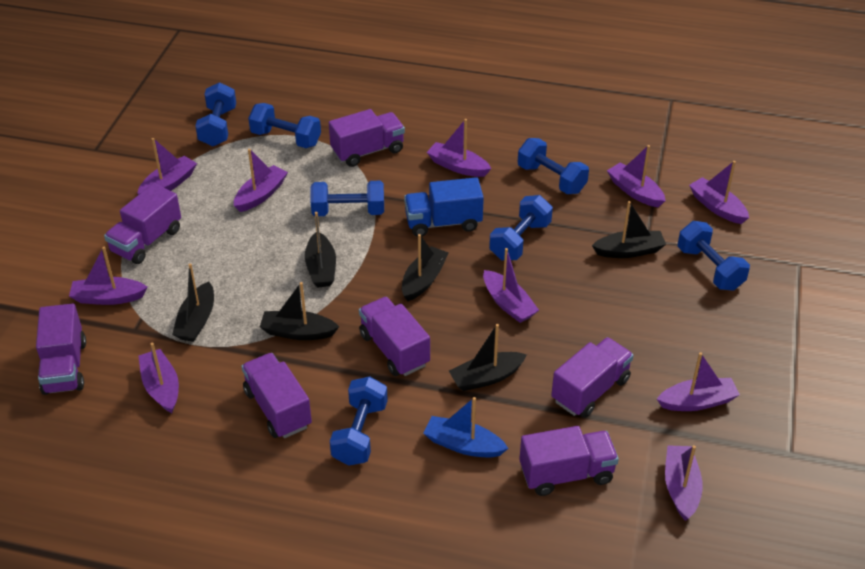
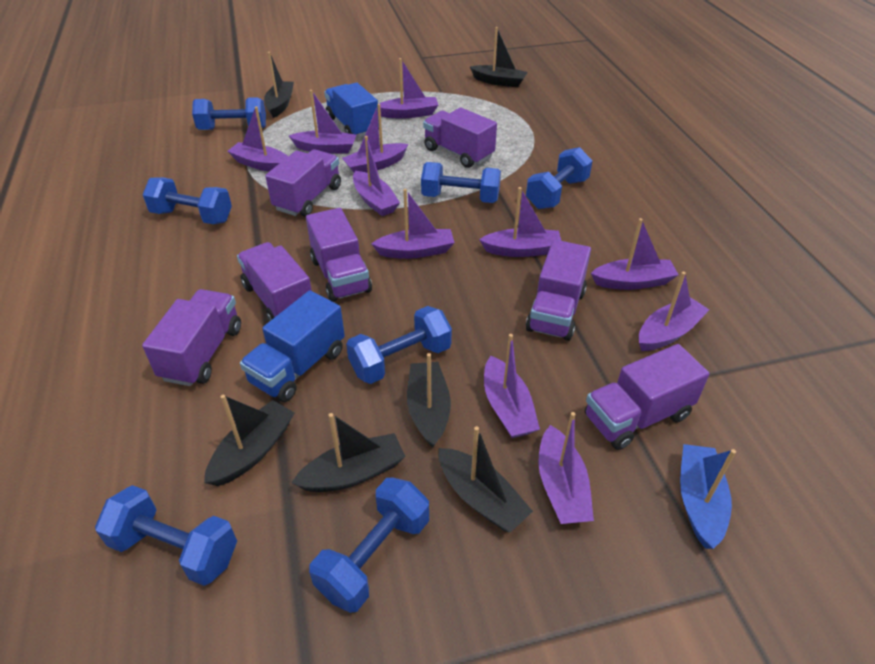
blue truck: [404,177,484,237] = 1 -> [240,290,345,402] [324,83,379,138] = 2
purple boat: [69,247,148,305] [137,138,197,195] [138,343,179,413] [234,149,288,212] [427,119,491,177] [483,248,539,323] [607,145,665,208] [657,352,740,411] [665,445,703,521] [689,161,749,224] = 10 -> [227,106,288,171] [289,90,356,154] [342,104,408,173] [353,136,400,216] [371,189,455,259] [379,58,438,119] [479,187,561,257] [484,334,540,438] [538,412,594,524] [591,218,679,290] [639,272,709,351] = 11

